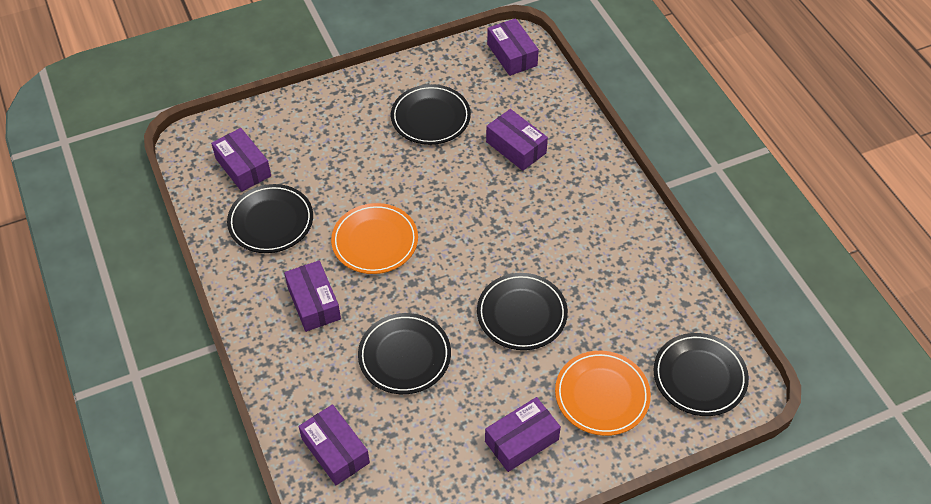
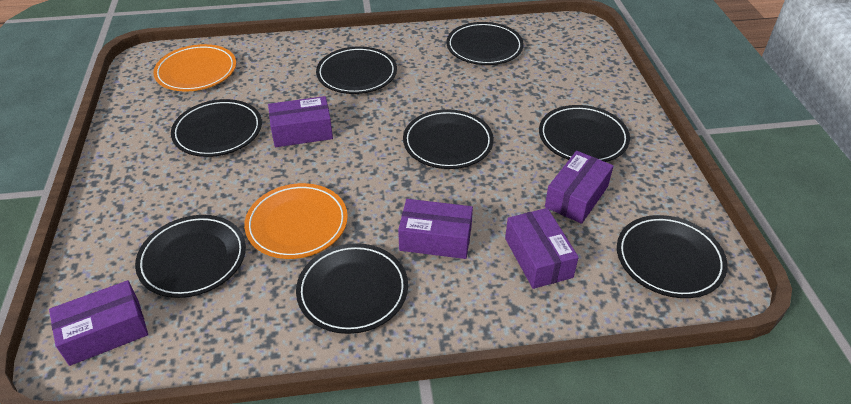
black plate: [227,184,313,253] [358,313,451,394] [391,84,471,145] [477,273,568,350] [654,333,749,416] = 5 -> [135,215,246,298] [171,99,262,157] [296,243,408,334] [316,46,397,94] [403,109,494,169] [446,22,524,65] [539,105,630,162] [617,215,728,298] = 8
purple box: [211,128,271,192] [284,260,341,332] [298,404,370,485] [485,397,561,472] [486,109,548,171] [487,18,539,76] = 6 -> [49,280,148,366] [268,96,333,147] [398,199,473,259] [505,208,579,289] [545,151,613,224] = 5

